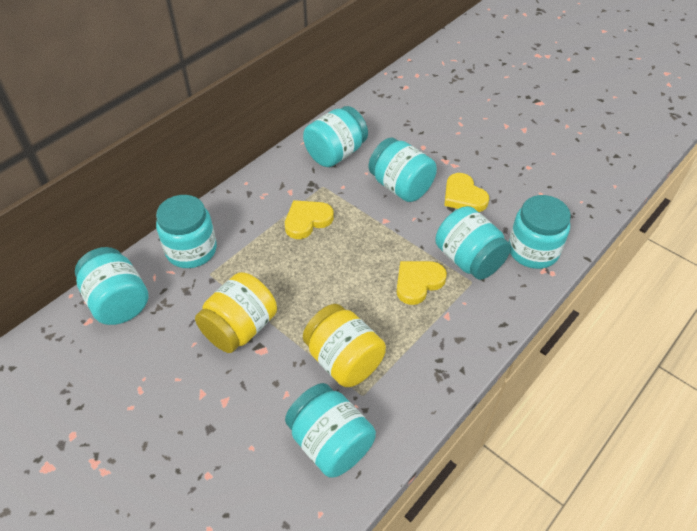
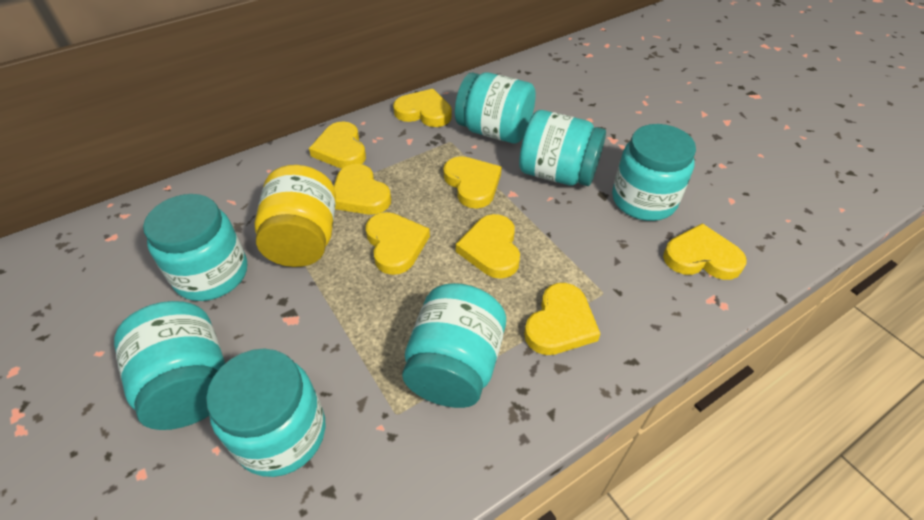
yellow heart: [285,200,334,239] [397,261,447,305] [444,173,489,212] = 3 -> [309,121,366,169] [334,164,391,215] [366,212,430,275] [393,89,452,127] [443,156,502,208] [456,214,520,279] [524,283,601,355] [663,223,747,280] = 8
yellow jar: [195,272,277,353] [303,304,386,387] = 2 -> [255,165,336,267] = 1

